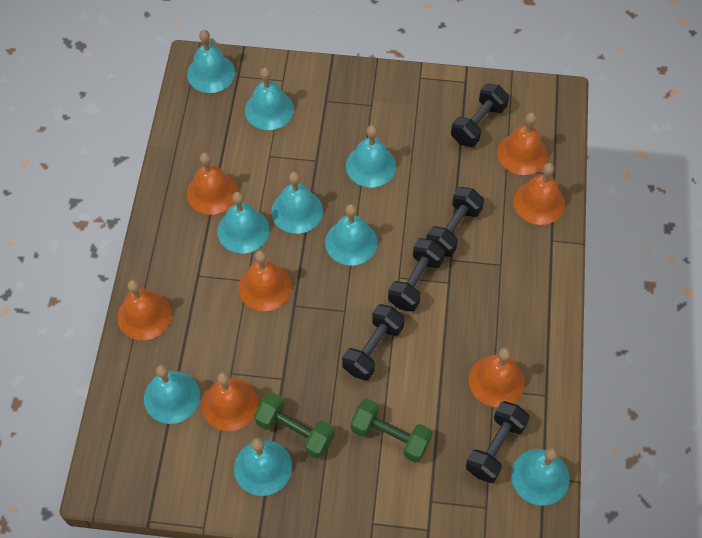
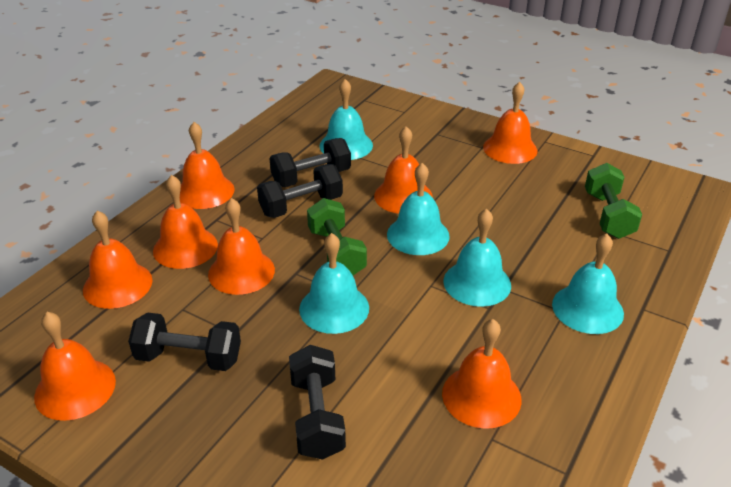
black dumbbell: [342,304,405,381] [388,238,445,312] [426,187,484,257] [451,84,509,147] [466,401,530,483] = 5 -> [128,312,241,371] [257,164,343,218] [269,138,351,187] [289,345,346,460] = 4
orange bell: [117,280,172,340] [187,152,238,215] [202,372,258,431] [238,250,292,311] [469,348,525,407] [497,113,548,175] [513,163,565,225] = 7 -> [34,312,116,421] [83,210,153,309] [153,175,218,269] [180,122,235,209] [208,198,275,295] [374,126,433,214] [442,319,522,429] [483,82,538,164] = 8
turquoise bell: [144,364,200,424] [187,30,235,93] [217,192,270,254] [234,438,292,496] [245,67,294,130] [271,172,323,234] [325,204,378,266] [346,125,396,187] [511,448,570,506] = 9 -> [299,233,369,334] [319,79,373,160] [387,163,450,255] [444,209,511,307] [552,234,624,334] = 5

